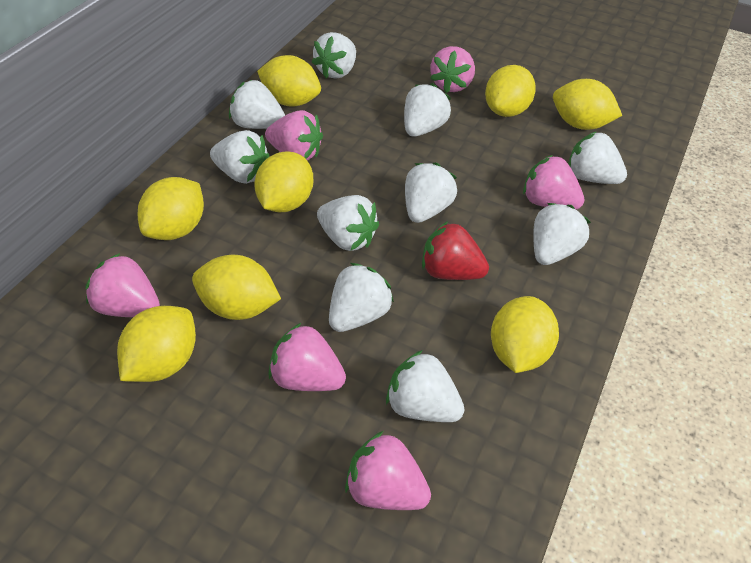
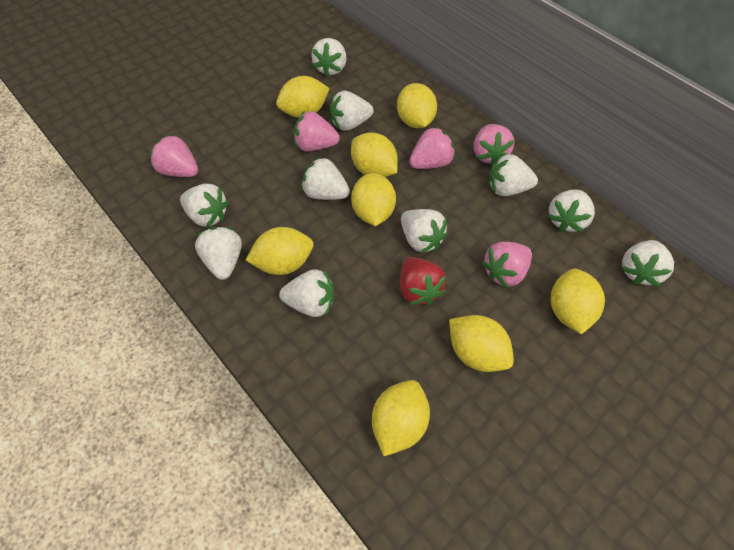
pink strawberry: [85,253,160,317] [265,110,323,160] [268,323,346,391] [345,431,431,510] [430,46,475,93] [523,155,584,209] = 6 -> [149,134,198,177] [294,111,340,151] [409,126,455,169] [474,124,514,166] [481,242,532,288] = 5

